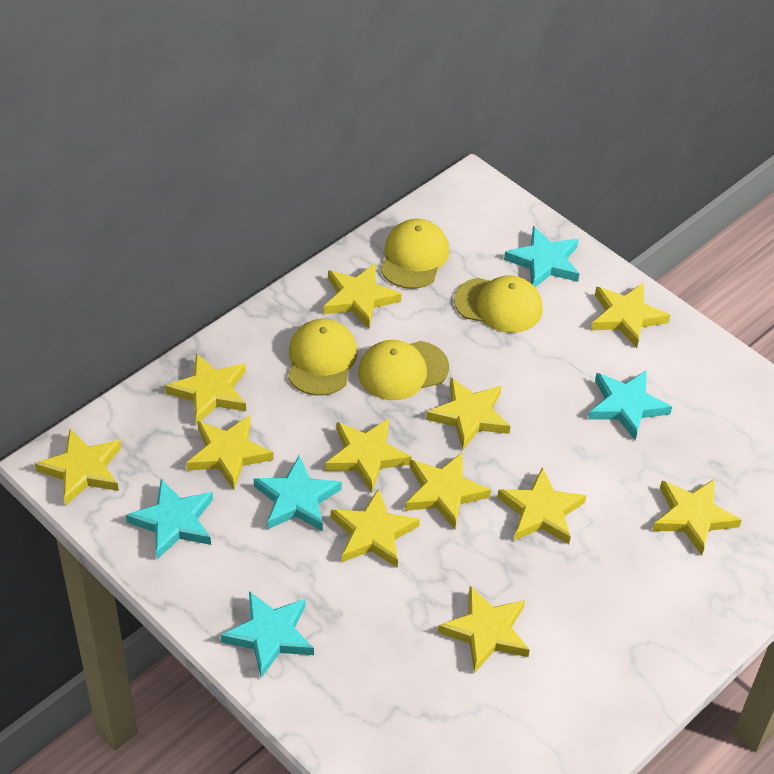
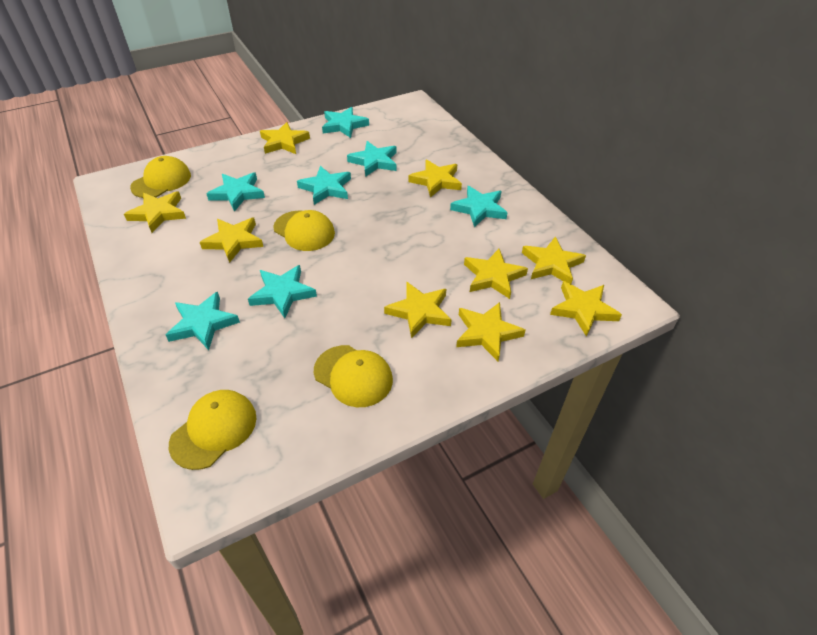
turquoise star: [126,479,213,559] [220,591,314,678] [254,455,342,531] [504,226,580,287] [588,370,672,440] = 5 -> [166,292,240,350] [206,172,265,212] [248,265,317,318] [297,166,351,205] [322,107,369,138] [347,141,396,177] [450,186,508,227] = 7
yellow star: [35,429,121,506] [165,353,246,425] [186,415,273,490] [323,263,402,328] [325,419,412,493] [331,488,420,568] [405,452,491,529] [426,378,511,450] [438,586,530,673] [497,467,587,544] [591,282,670,348] [652,479,742,555] = 12 -> [124,191,186,233] [200,218,263,263] [260,122,310,154] [384,282,452,338] [408,159,462,198] [456,302,526,361] [464,249,528,299] [522,237,586,284] [550,281,622,337] = 9

